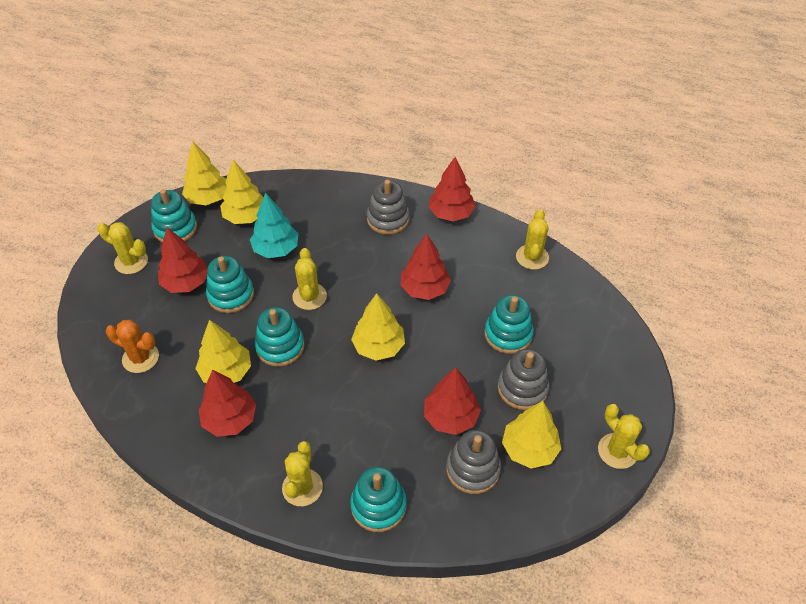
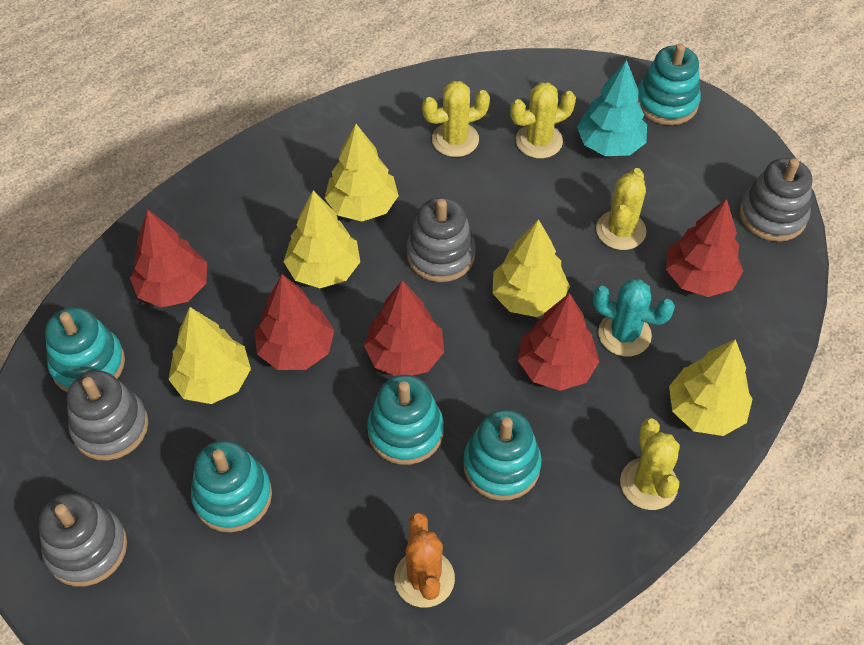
grey stacking toy: [367,180,410,235] [446,430,501,494] [498,349,550,410] = 3 -> [39,493,127,586] [67,370,148,460] [407,197,476,282] [740,158,812,242] = 4
turquoise cactus: none = 0 -> [593,279,675,356] = 1
yellow cactus: [97,222,148,274] [282,441,323,506] [292,248,327,310] [516,209,549,270] [598,404,650,469] = 5 -> [422,81,490,157] [510,82,576,158] [596,168,646,250] [620,418,680,510] = 4

